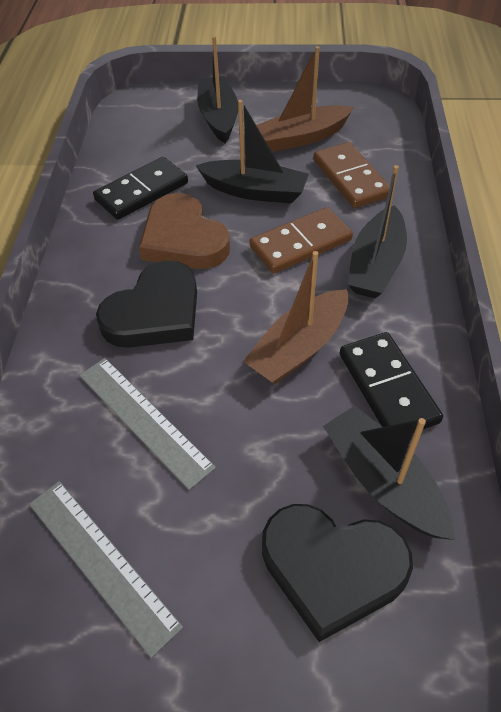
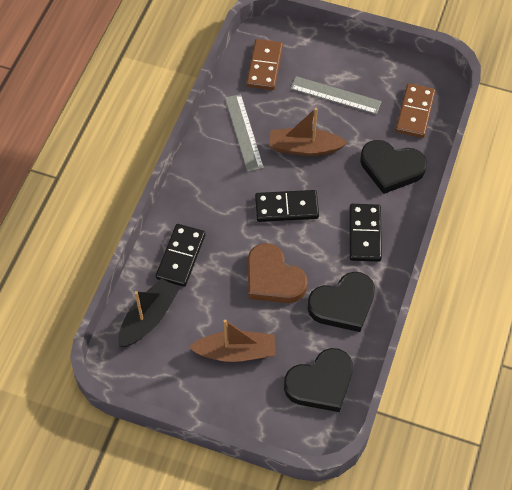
black boat: [196,100,309,204] [197,36,238,143] [323,406,455,540] [347,165,407,298] = 4 -> [118,278,179,347] = 1
black domino: [93,157,188,220] [340,332,443,433] = 2 -> [156,224,205,287] [255,190,319,222] [349,204,382,262] = 3
black heart: [96,261,197,348] [262,504,413,642] = 2 -> [284,348,353,412] [308,272,375,332] [360,140,427,194] = 3

